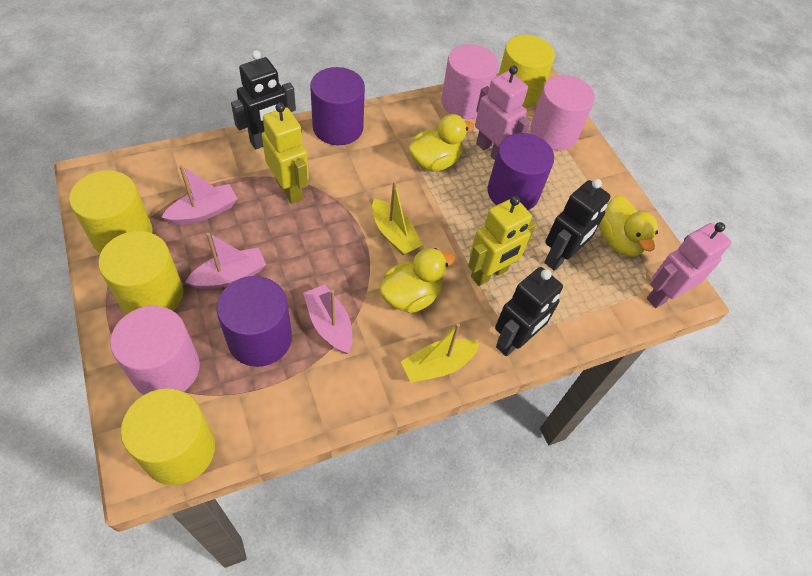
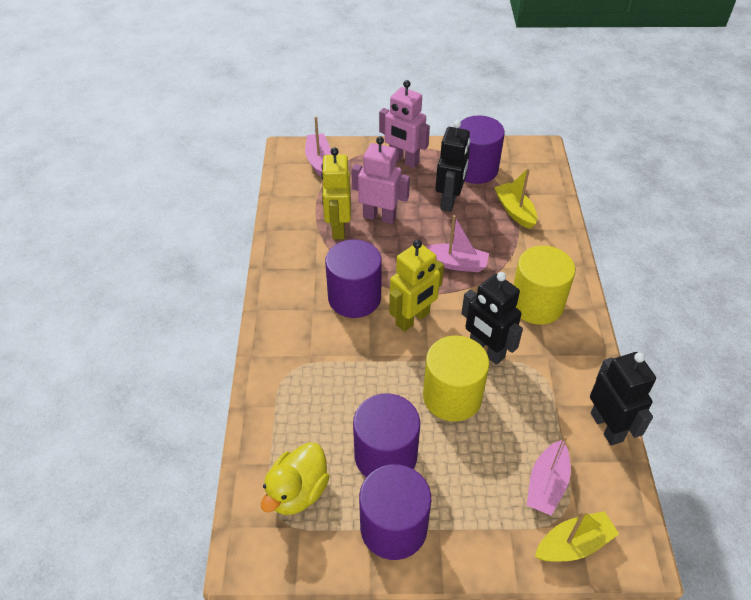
pink cylinder: [110,306,200,395] [441,44,499,119] [530,75,595,151] = 3 -> none = 0
purple cylinder: [217,276,292,367] [310,67,365,145] [488,133,554,210] = 3 -> [325,239,382,318] [353,393,420,477] [359,464,431,560] [459,115,505,184] = 4
yellow cylinder: [69,170,153,253] [98,231,183,314] [121,388,215,485] [498,35,555,108] = 4 -> [423,335,489,422] [513,246,575,325] = 2
yellow duck: [379,248,455,313] [408,114,474,171] [599,195,658,257] = 3 -> [261,442,330,515] = 1

